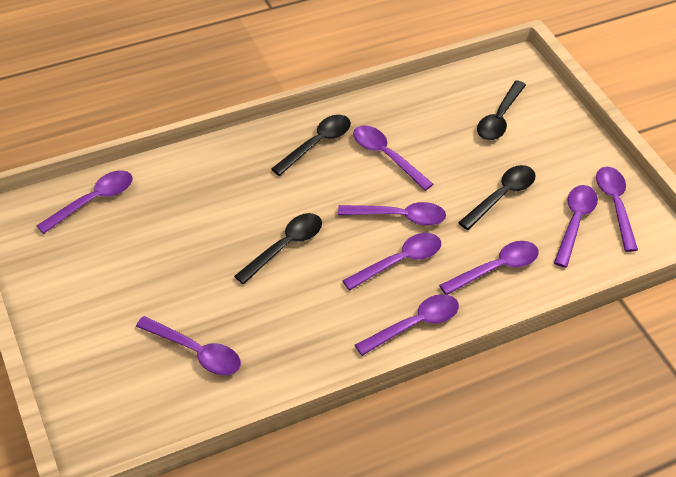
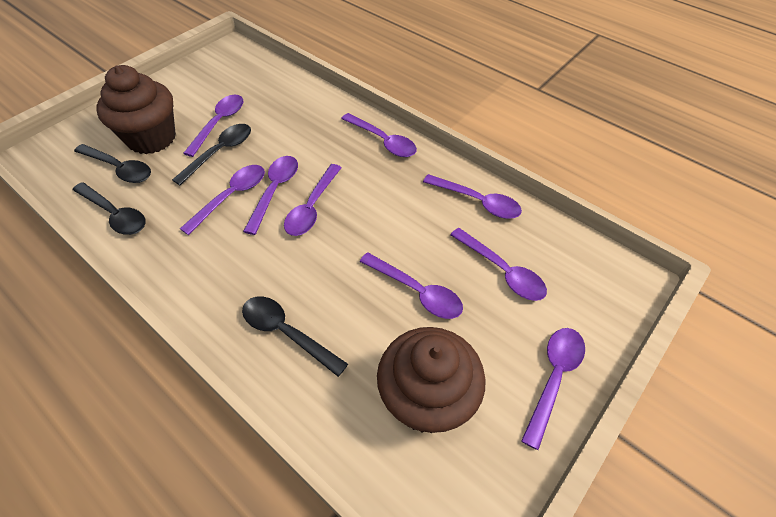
brown cupcake: none = 0 -> [96,65,176,154] [377,327,486,433] = 2

